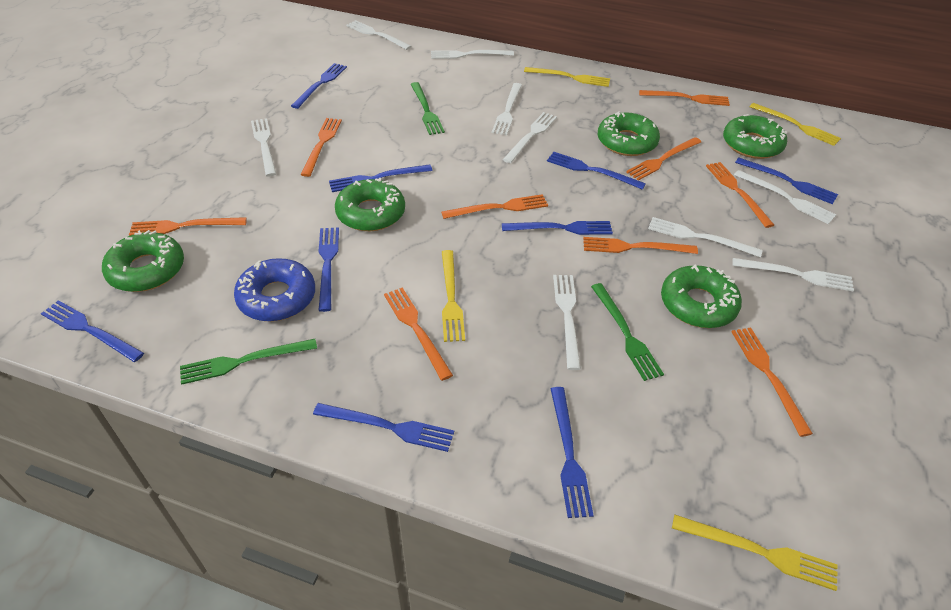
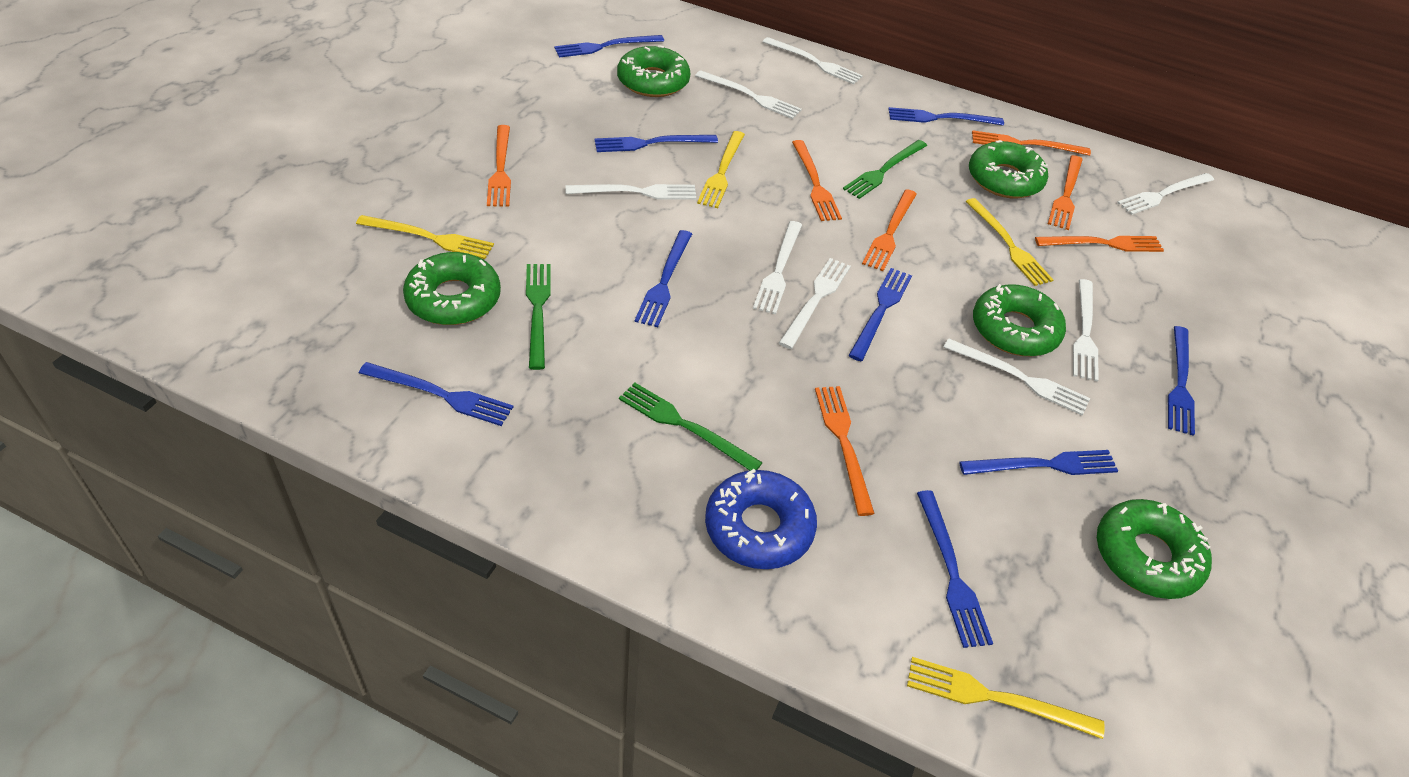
orange fork: [129,217,247,236] [301,118,342,177] [384,288,453,381] [441,194,548,219] [583,237,698,254] [626,137,701,181] [639,90,730,106] [706,162,774,228] [731,328,813,437] = 9 -> [487,125,511,206] [792,140,842,221] [815,386,875,516] [862,189,917,271] [972,130,1091,156] [1035,236,1164,252] [1048,155,1083,230] = 7
white fork: [251,118,276,176] [346,20,412,50] [431,50,514,59] [492,83,522,135] [503,112,557,163] [553,275,581,370] [648,217,763,257] [732,258,854,291] [734,170,836,224] = 9 -> [565,184,696,200] [695,70,802,119] [753,221,802,314] [763,37,863,84] [779,258,851,349] [943,338,1090,416] [1073,279,1099,382] [1117,173,1214,215] = 8

